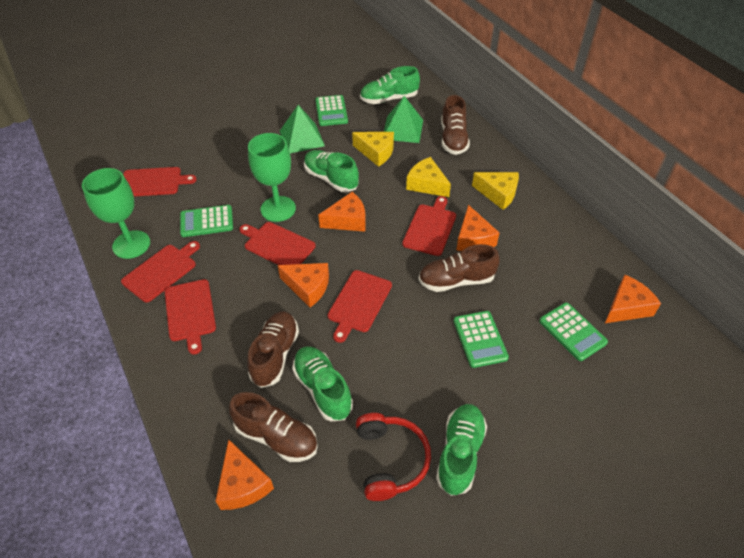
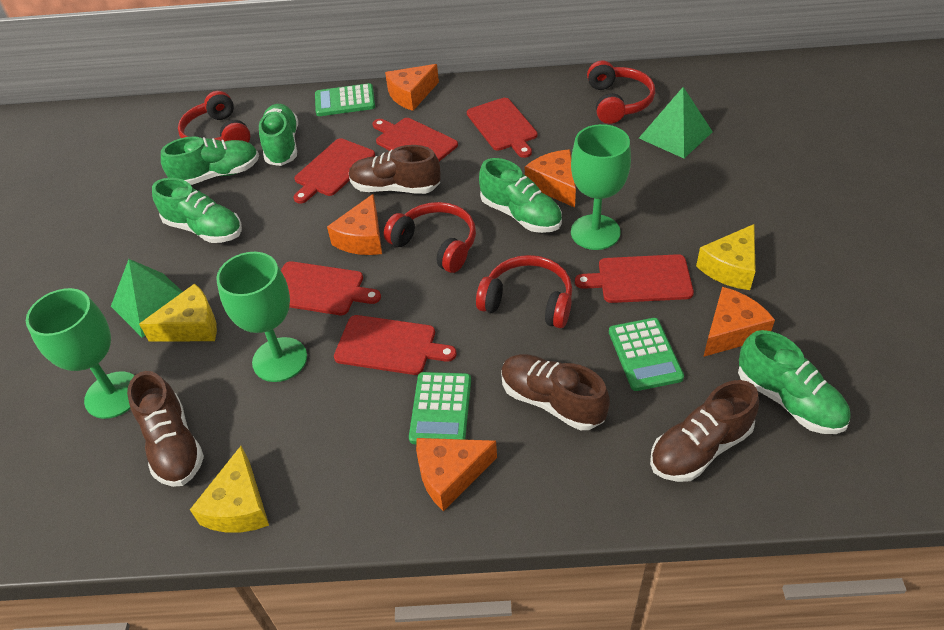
green calculator: [180,205,233,237] [315,95,348,126] [454,311,509,368] [539,303,608,361] = 4 -> [315,83,375,116] [409,372,471,444] [609,318,684,391] = 3
green goblet: [82,168,150,259] [248,133,296,222] = 2 -> [26,288,135,419] [216,252,307,382] [571,124,631,250] = 3
green shoe: [292,346,353,421] [304,150,359,192] [360,66,420,104] [436,404,487,496] = 4 -> [152,178,242,243] [161,137,259,185] [259,104,298,166] [479,158,562,233] [738,330,851,434] = 5
red headphones: [356,413,431,501] = 1 -> [178,91,251,143] [384,202,476,273] [476,255,572,328] [587,61,655,124] = 4

